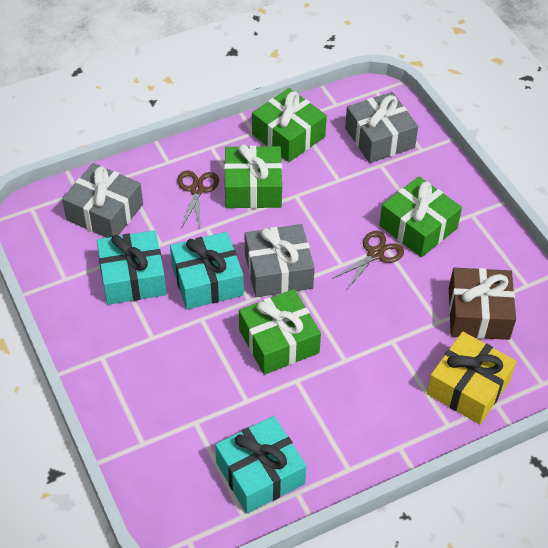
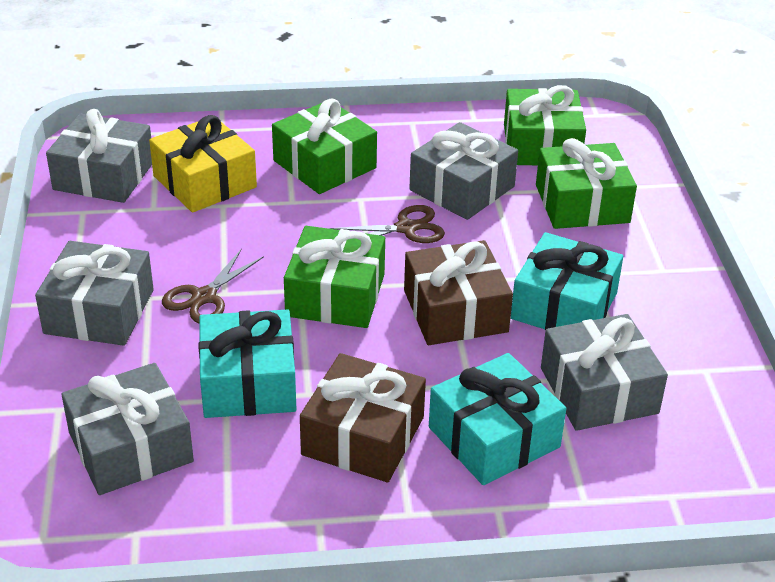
brown gift: [449,268,516,340] = 1 -> [300,353,426,482] [404,240,513,345] = 2
grey gift: [62,163,143,238] [245,224,315,297] [345,92,418,163] = 3 -> [35,241,154,346] [46,109,152,203] [61,363,194,495] [409,122,518,220] [541,314,668,431] = 5

